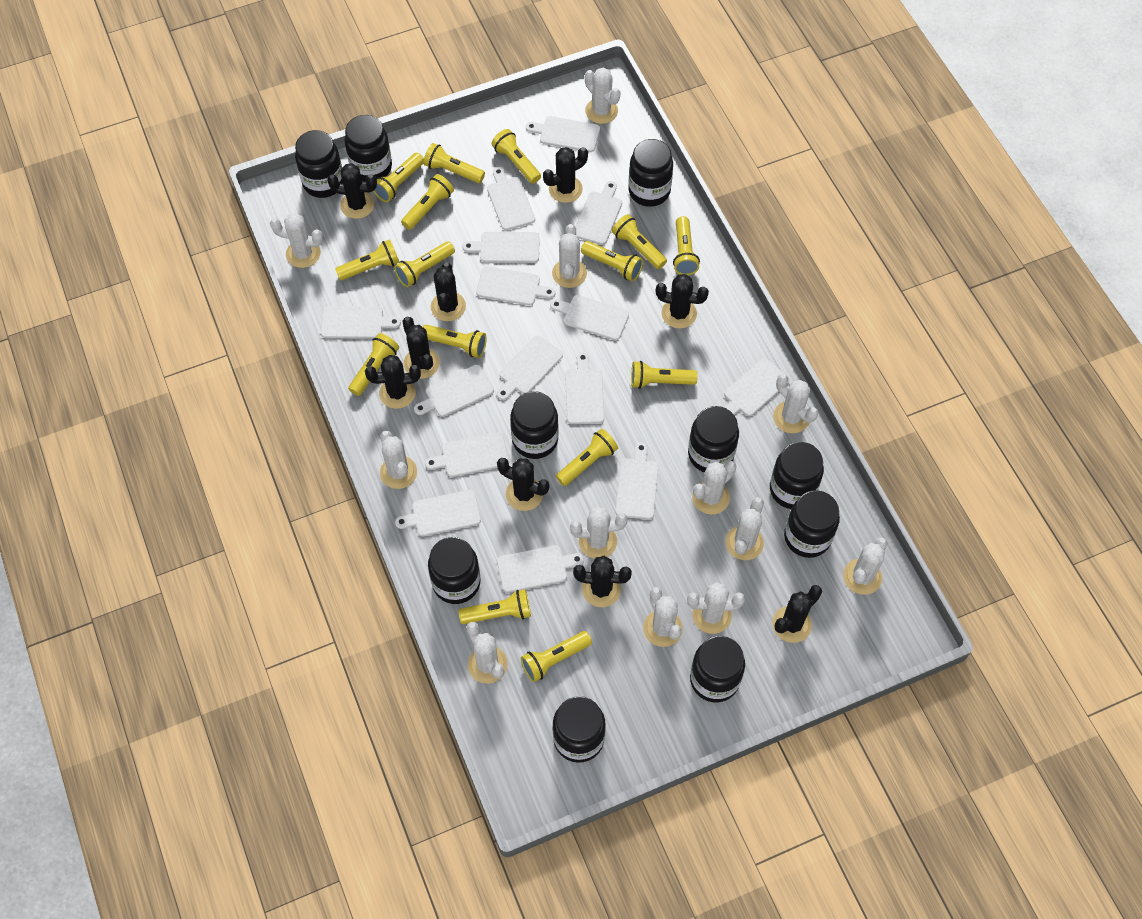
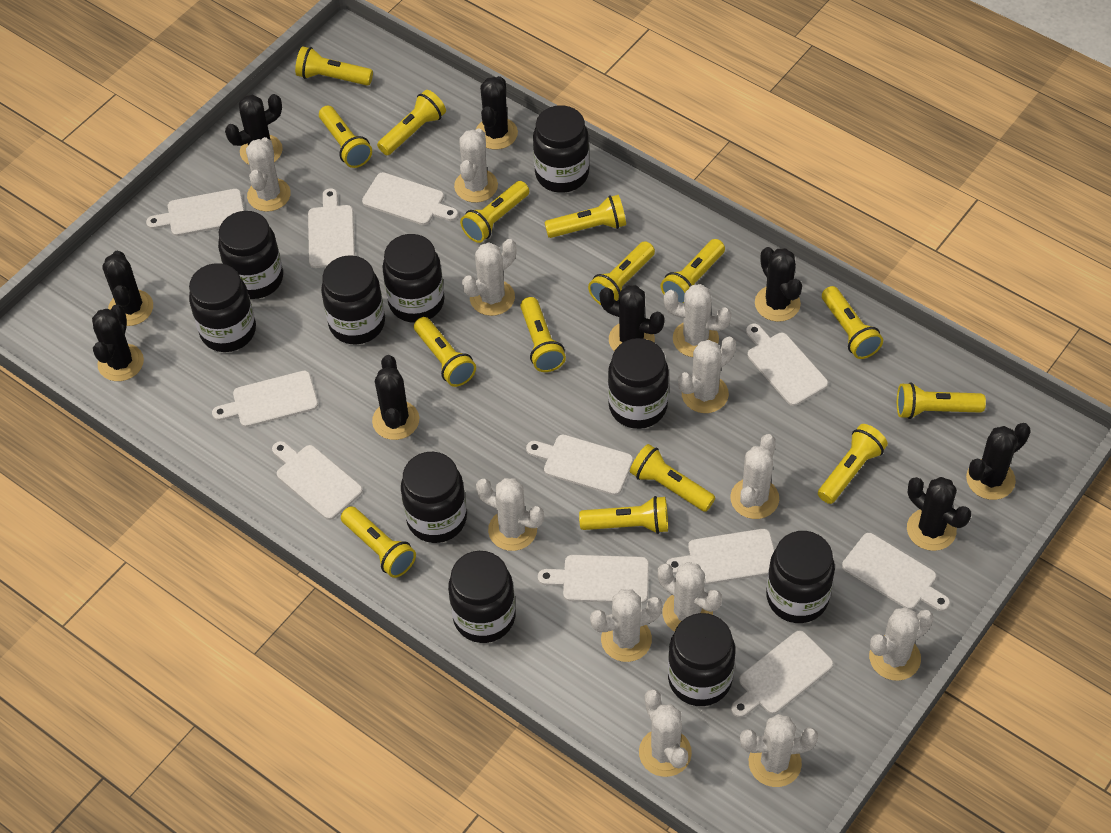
white cutting board: [321,306,401,339] [395,490,481,536] [414,365,494,417] [425,432,509,477] [462,232,540,263] [476,266,555,306] [487,167,535,230] [497,336,563,400] [497,545,584,593] [526,116,600,152] [550,295,629,340] [565,352,604,424] [575,181,622,245] [615,442,659,520] [724,358,789,416] = 15 -> [146,189,244,236] [212,371,318,427] [272,441,363,520] [308,188,355,268] [362,172,458,225] [526,435,633,495] [538,555,649,603] [666,529,774,585] [731,631,833,718] [746,324,828,406] [842,533,950,611] = 11

